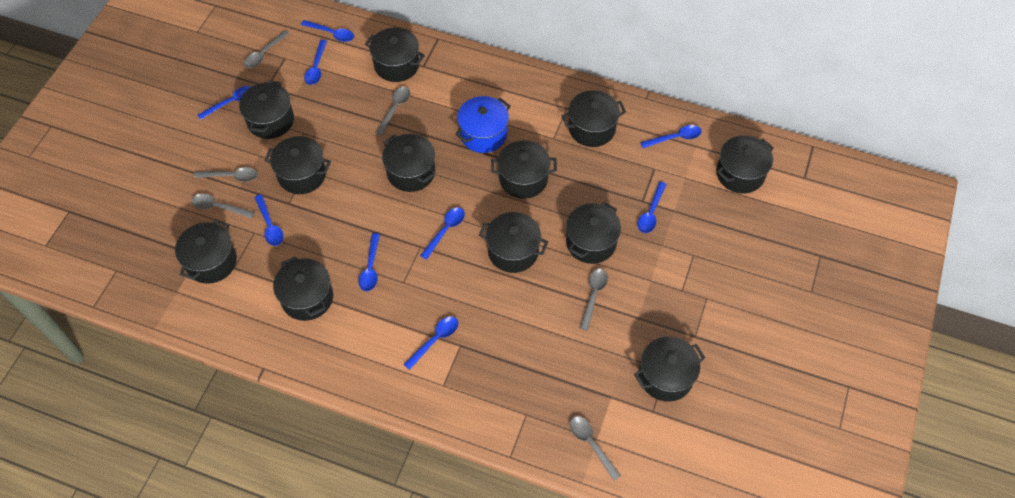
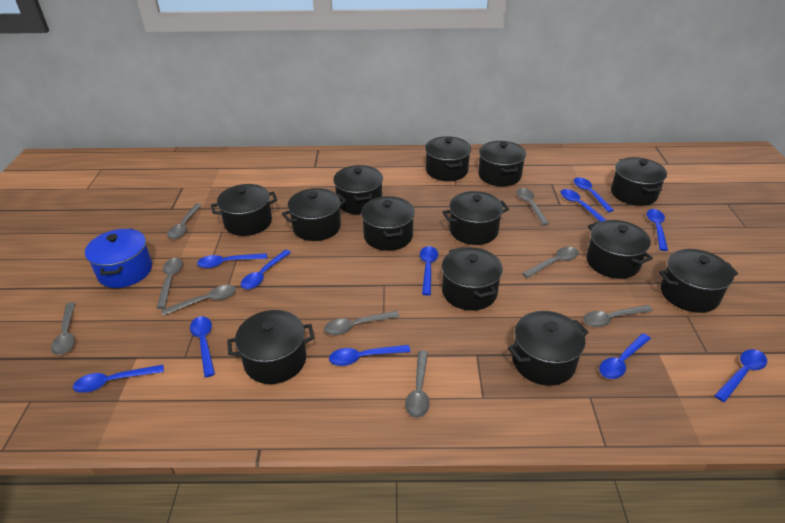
black pot: [175,219,237,284] [239,80,294,139] [264,136,331,194] [273,256,333,321] [365,28,425,82] [382,134,435,192] [479,212,548,273] [491,140,557,199] [562,90,626,147] [566,202,621,264] [634,337,705,402] [716,135,774,193] = 12 -> [211,184,277,236] [227,310,314,384] [282,188,346,241] [333,165,383,214] [361,196,415,251] [425,136,471,181] [442,191,509,245] [442,247,503,311] [478,141,526,186] [508,311,589,386] [586,220,653,279] [611,157,667,206] [659,249,738,313] = 13
blue spoon: [198,86,251,120] [254,194,284,246] [301,20,354,42] [304,40,327,85] [359,233,380,291] [404,316,458,370] [420,207,465,260] [637,182,667,233] [640,125,702,148] = 9 -> [73,365,164,393] [190,316,215,377] [197,253,267,268] [241,250,291,289] [329,345,410,366] [420,246,438,296] [561,189,606,222] [574,177,614,212] [599,333,651,379] [647,209,668,251] [714,349,767,402] = 11
grey spoon: [192,193,255,219] [194,167,258,182] [244,30,289,68] [376,87,410,136] [570,416,621,481] [580,269,608,331] = 6 -> [51,302,75,355] [156,258,183,309] [161,285,236,316] [167,203,202,239] [324,311,400,335] [405,350,430,418] [517,188,549,226] [522,247,579,278] [583,305,653,327] = 9

